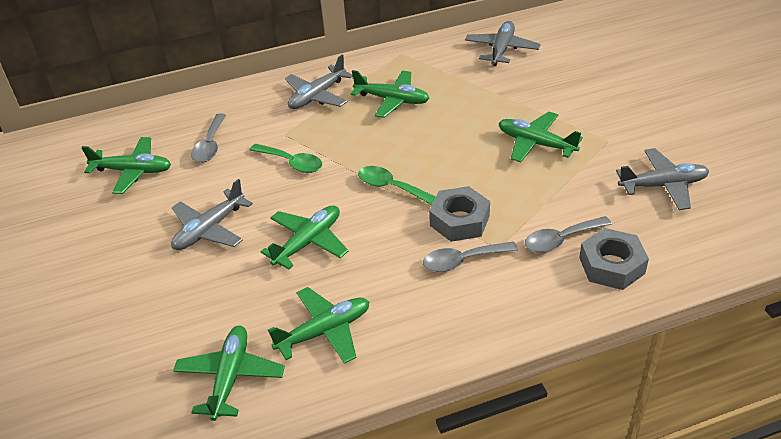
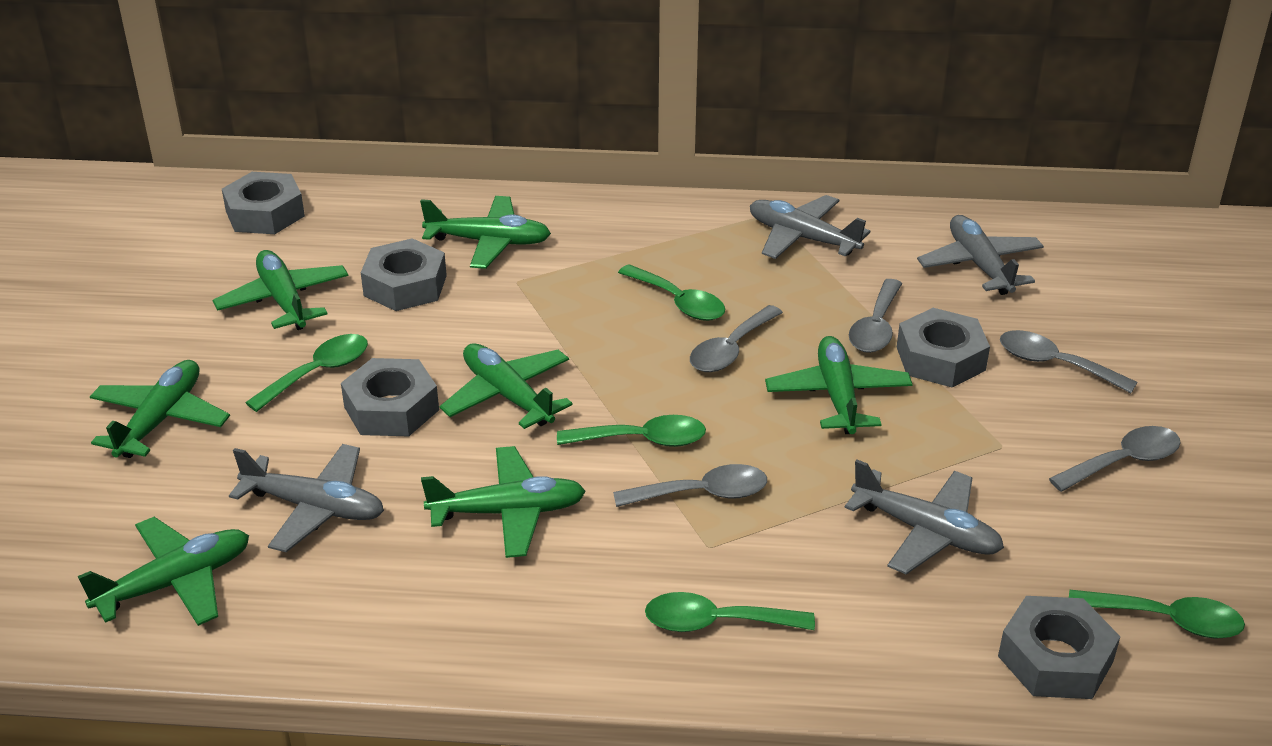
green plane: [81,137,171,194] [173,326,285,421] [261,205,348,269] [268,287,370,364] [351,70,430,118] [499,112,583,162] = 6 -> [78,517,249,626] [90,360,230,458] [213,250,348,330] [420,196,551,269] [421,446,586,558] [439,343,573,429] [765,336,912,434] = 7
green spoon: [250,144,322,173] [358,166,436,205] = 2 -> [245,334,368,412] [557,415,706,447] [618,264,725,321] [645,592,815,632] [1069,590,1245,639] = 5
grey nut: [429,186,490,242] [579,228,649,290] = 2 -> [222,172,305,234] [341,358,439,436] [361,238,447,311] [897,308,990,388] [998,596,1121,699] = 5
grey spoon: [191,113,226,163] [423,241,518,272] [525,216,612,253] = 3 -> [613,464,767,507] [690,305,783,372] [849,279,902,353] [1000,330,1137,393] [1049,426,1180,492] = 5

